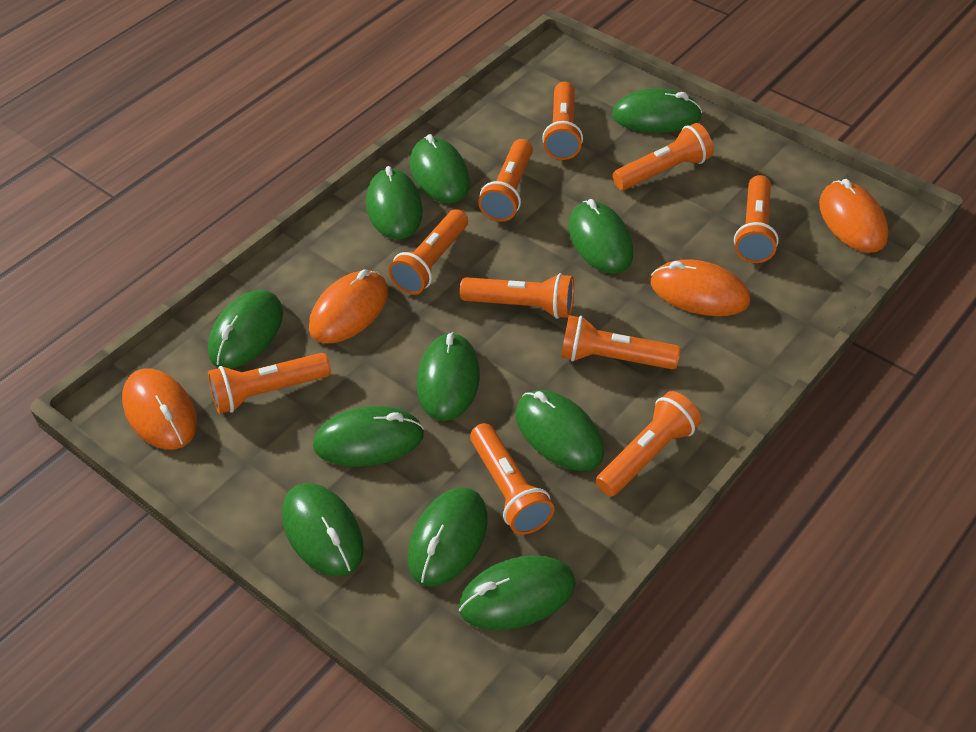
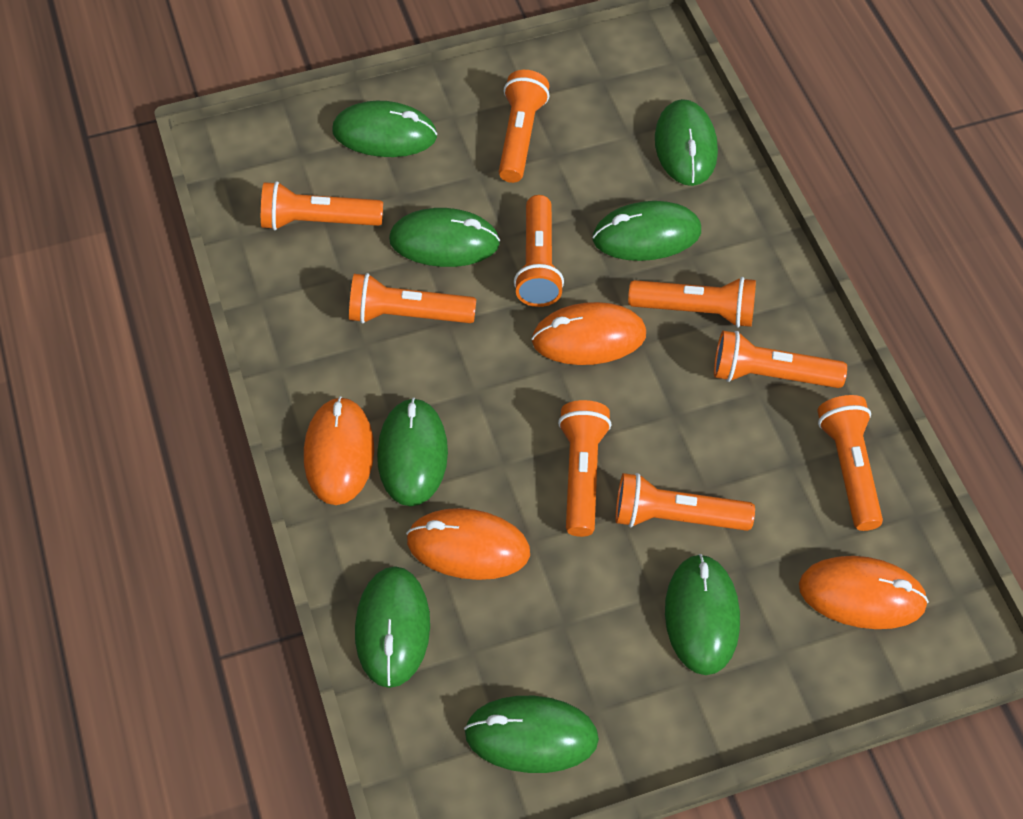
green mouse: [208,290,283,369] [282,483,364,576] [313,406,424,467] [366,166,423,240] [408,487,487,587] [410,134,470,203] [417,332,480,421] [458,555,576,630] [516,390,604,471] [568,199,633,273] [612,88,702,133] = 11 -> [332,101,437,157] [355,566,430,688] [377,397,448,506] [389,208,500,267] [464,696,599,773] [592,201,701,261] [655,99,718,186] [665,554,740,675] = 8
orange flashlight: [208,353,331,414] [389,209,468,295] [460,273,574,319] [470,423,554,534] [478,139,533,222] [542,82,583,160] [561,315,681,370] [596,391,701,497] [613,123,713,190] [734,175,779,263] = 10 -> [261,181,383,230] [349,273,476,324] [499,70,550,183] [514,195,564,307] [558,400,611,537] [616,473,755,531] [628,277,756,328] [714,331,847,388] [817,395,883,531] = 9

